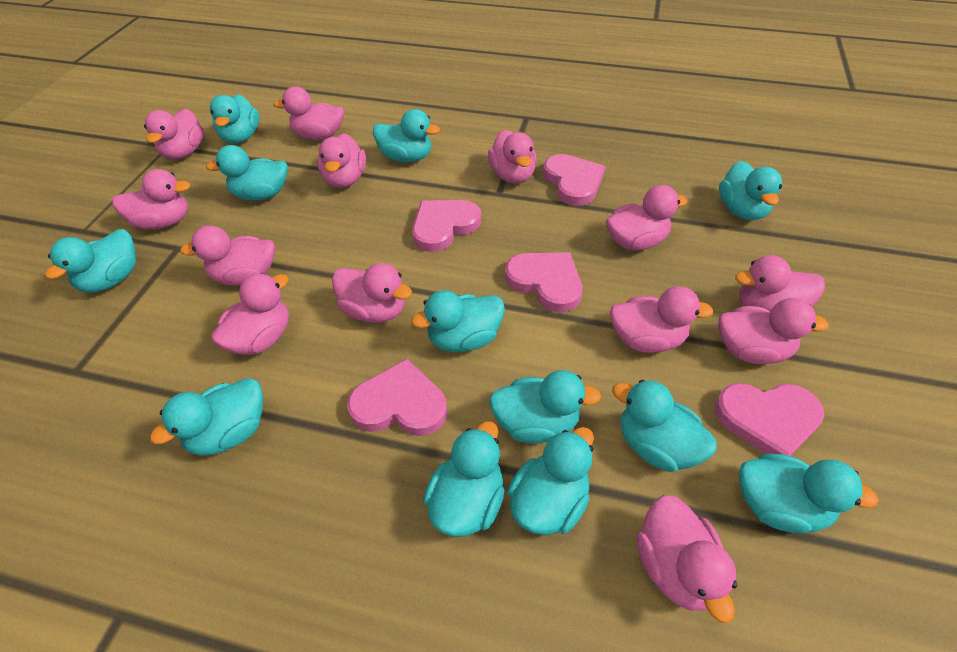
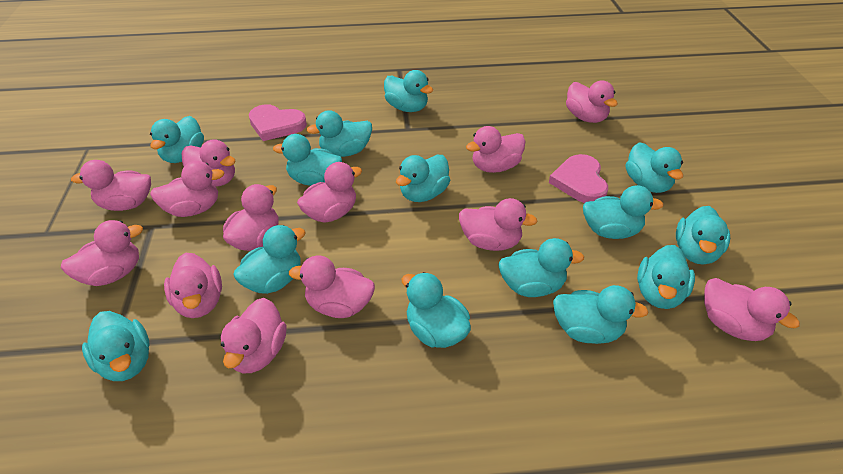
pink heart: [347,359,447,436] [412,200,481,252] [505,252,583,312] [543,154,605,206] [714,383,824,456] = 5 -> [249,104,307,141] [549,154,608,203] = 2
turquoise duck: [45,229,136,293] [150,378,263,456] [206,145,288,201] [210,94,259,144] [373,109,440,162] [411,290,505,352] [423,421,505,537] [489,370,601,444] [507,427,594,535] [612,380,717,472] [719,161,782,220] [739,453,879,533] = 12 -> [82,311,150,381] [150,116,204,163] [233,225,306,294] [273,134,342,186] [307,110,372,157] [384,70,433,112] [396,155,450,202] [402,272,471,348] [498,238,584,297] [553,285,648,344] [583,185,664,239] [626,142,683,193] [637,245,695,309] [676,206,730,264] = 14

